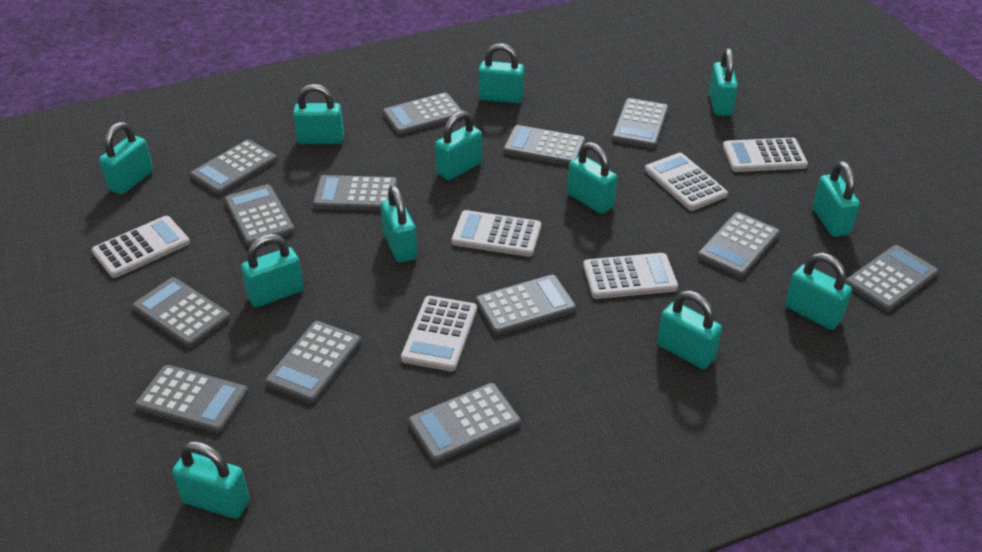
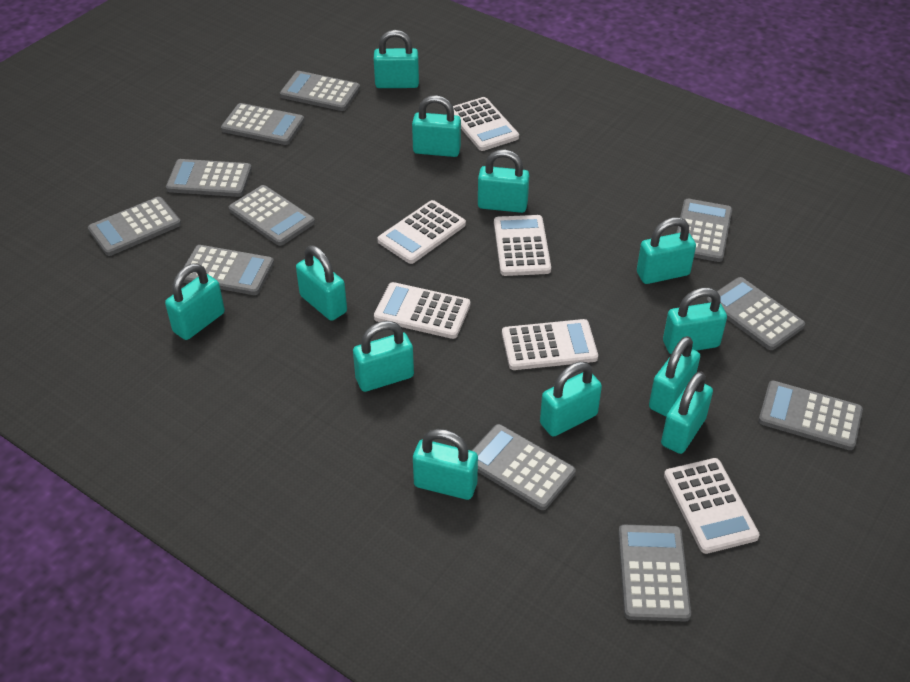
grey calculator: [132,277,230,348] [135,365,248,433] [190,140,277,195] [224,184,295,246] [265,321,361,403] [313,175,398,211] [383,92,462,135] [408,383,521,463] [476,275,576,335] [503,125,586,166] [612,98,668,148] [697,212,780,278] [845,245,939,311] = 13 -> [88,197,181,256] [166,159,252,197] [183,245,274,295] [221,103,304,145] [229,185,315,246] [280,71,360,111] [472,424,576,510] [618,525,691,622] [677,199,732,262] [706,277,805,350] [758,381,863,450] = 11

